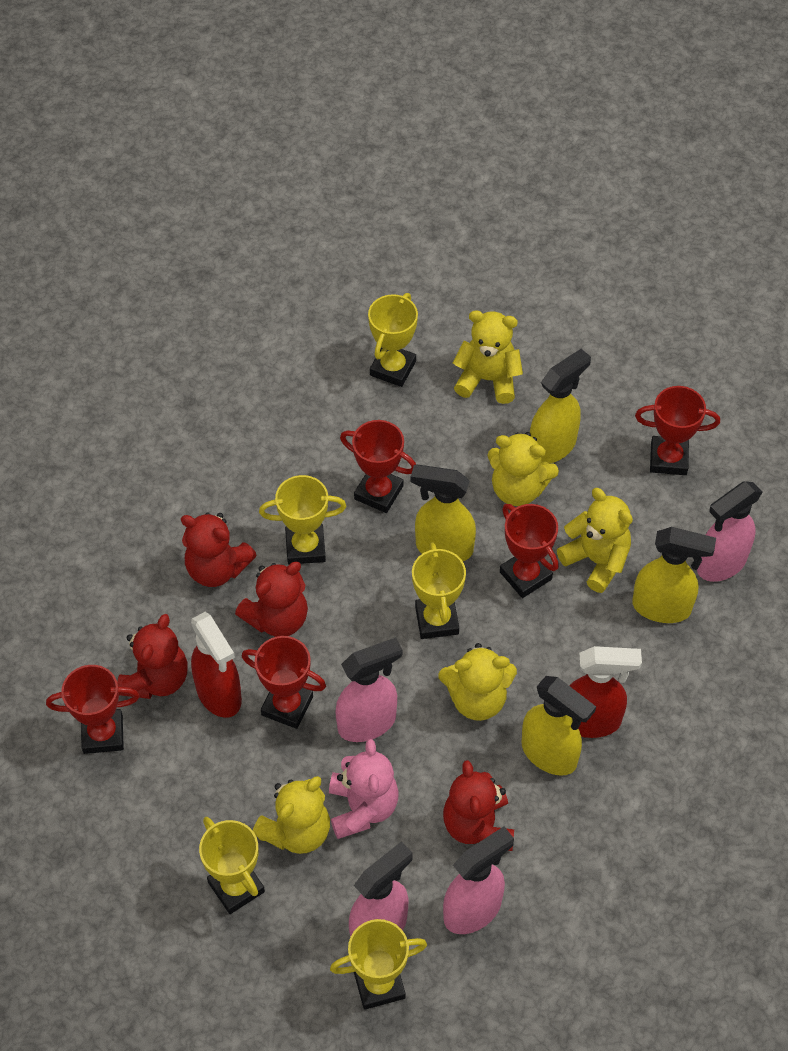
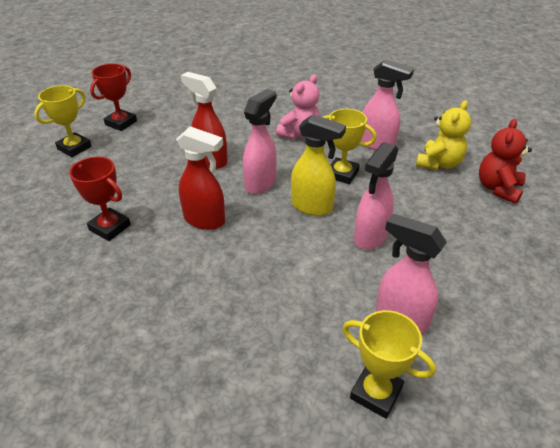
red teddy bear: [117,614,187,699] [181,513,257,587] [235,562,308,637] [443,760,514,851] = 4 -> [479,119,532,204] = 1
red trophy: [46,665,139,754] [242,636,326,729] [340,420,416,513] [500,504,559,598] [635,386,720,475] = 5 -> [69,157,131,241] [90,64,137,131] = 2
yellow spray bottle: [411,465,476,561] [521,676,596,776] [530,349,591,463] [632,527,716,623] = 4 -> [291,114,346,216] = 1
yellow teddy bear: [253,776,330,854] [438,643,517,721] [453,310,523,404] [487,432,559,506] [557,488,633,593] = 5 -> [416,100,471,170] = 1
yellow trophy: [199,817,265,914] [259,475,346,565] [330,919,427,1010] [368,293,418,387] [412,542,466,639] = 5 -> [34,85,92,157] [323,109,377,184] [342,310,436,419] = 3

